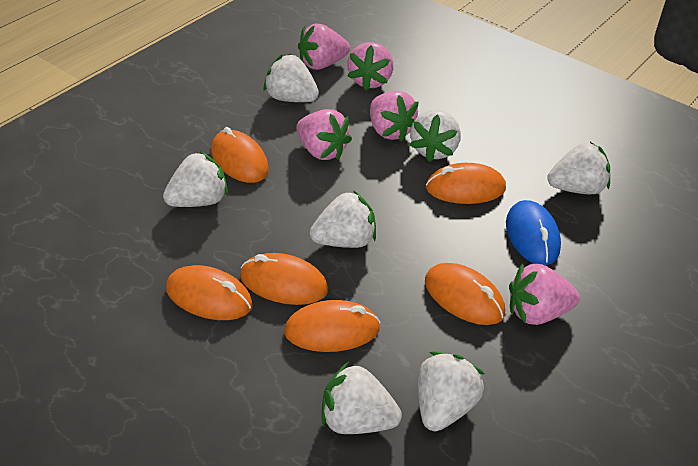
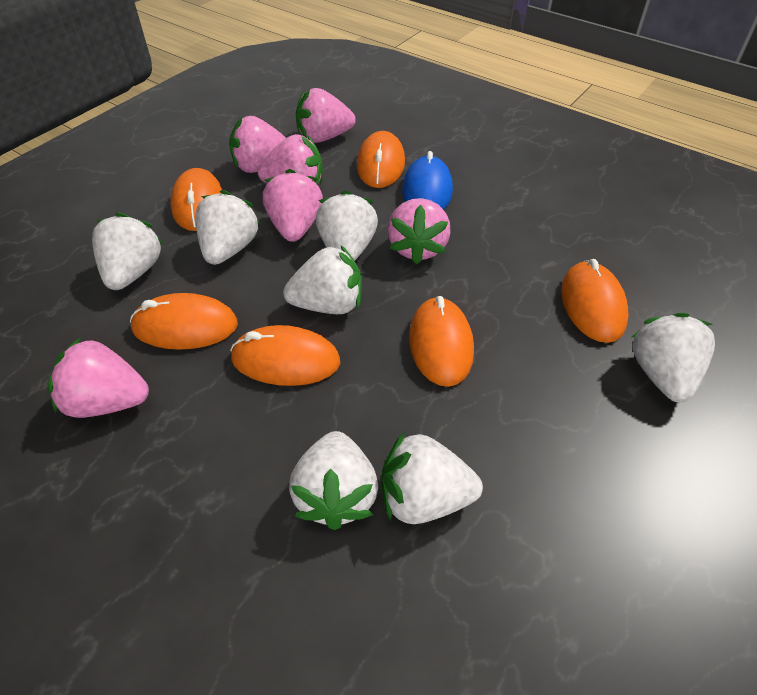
pink strawberry: [296,109,352,160] [298,23,350,70] [347,42,393,91] [370,91,419,142] [509,263,580,325] = 5 -> [47,337,149,418] [229,116,286,173] [257,134,323,185] [263,169,323,242] [296,88,356,143] [387,198,451,265] = 6

